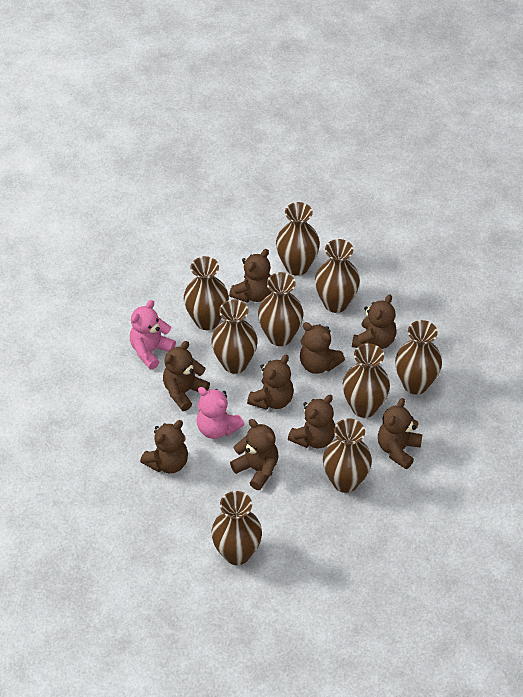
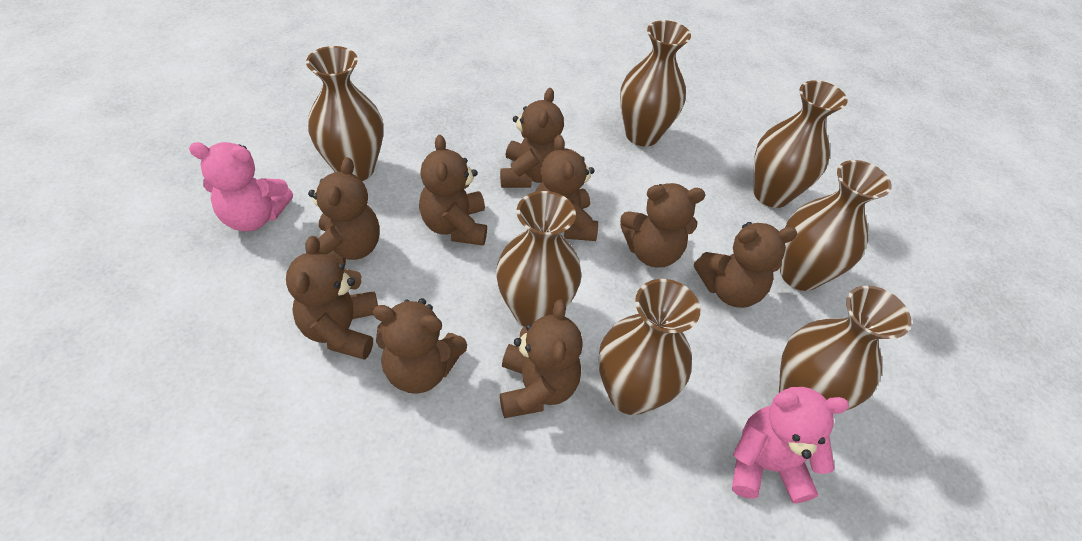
brown vase: [184,256,229,330] [211,299,258,374] [211,491,262,565] [258,272,303,346] [276,202,320,276] [315,239,360,313] [323,418,372,493] [343,343,390,418] [395,320,442,394] = 9 -> [306,46,383,181] [496,191,582,327] [598,279,700,415] [620,20,691,146] [754,80,847,208] [779,285,911,410] [780,160,892,291] = 7

